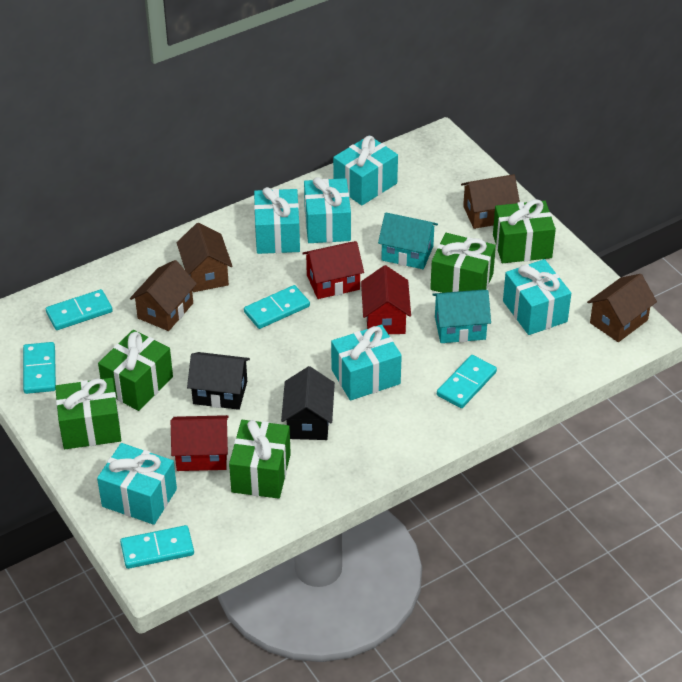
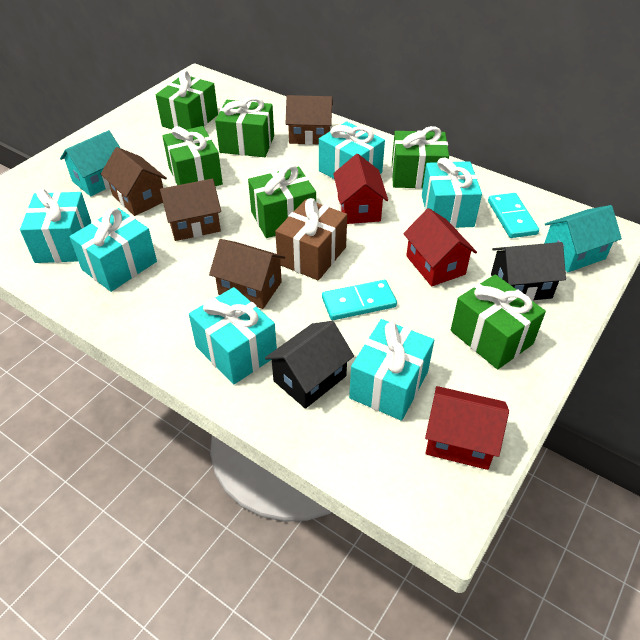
brown gift: none = 0 -> [275,198,347,281] = 1
green gift: [55,378,121,449] [98,330,173,411] [229,420,291,499] [430,233,496,293] [493,199,556,263] = 5 -> [156,70,218,130] [162,126,223,186] [215,97,274,157] [248,164,316,238] [392,126,449,189] [451,274,546,369] = 6
turquoise domino: [23,342,56,394] [46,289,113,330] [120,525,194,569] [244,285,310,329] [437,355,497,408] = 5 -> [322,280,397,320] [488,193,539,238] = 2

